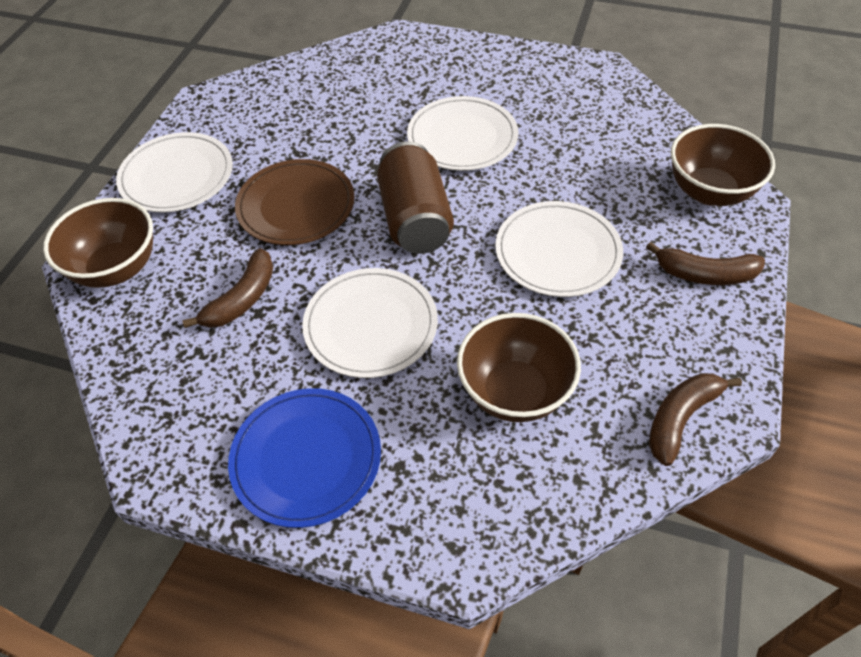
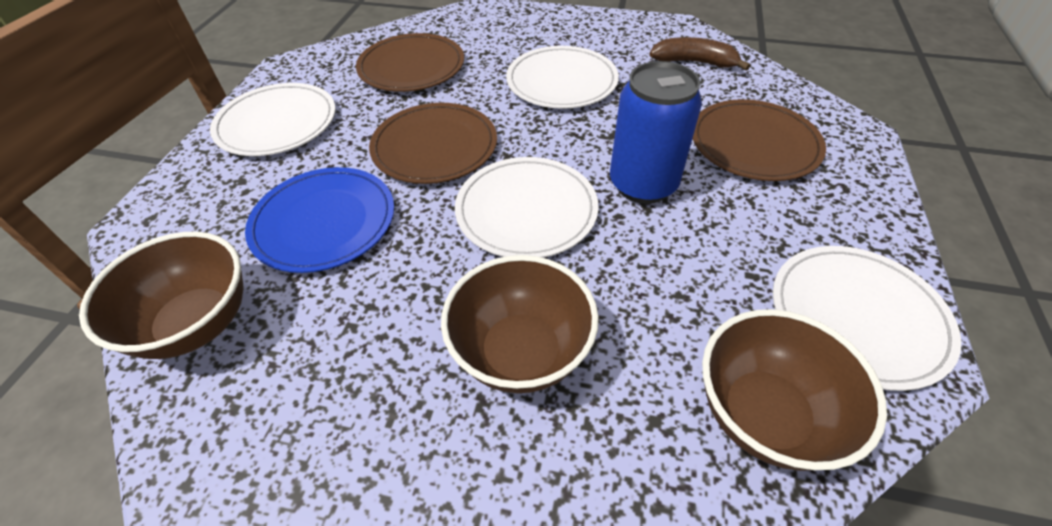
blue can: none = 0 -> [610,61,702,204] = 1
brown banana: [182,248,273,328] [646,242,765,285] [649,373,742,466] = 3 -> [649,37,750,71] = 1
brown can: [377,141,454,254] = 1 -> none = 0
brown plate: [235,159,355,245] = 1 -> [356,33,464,92] [369,103,497,184] [693,99,826,181] = 3

